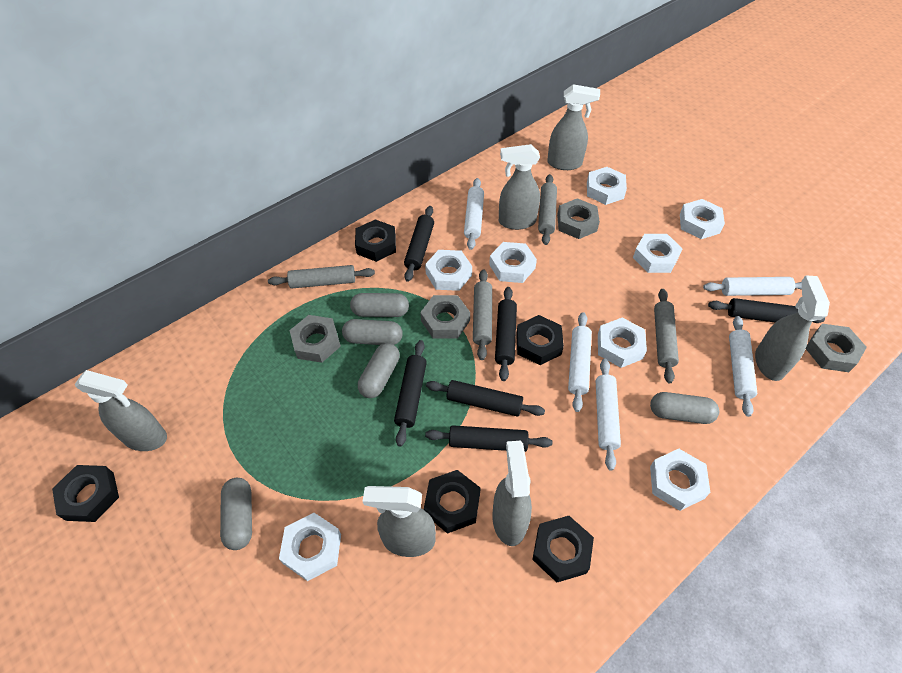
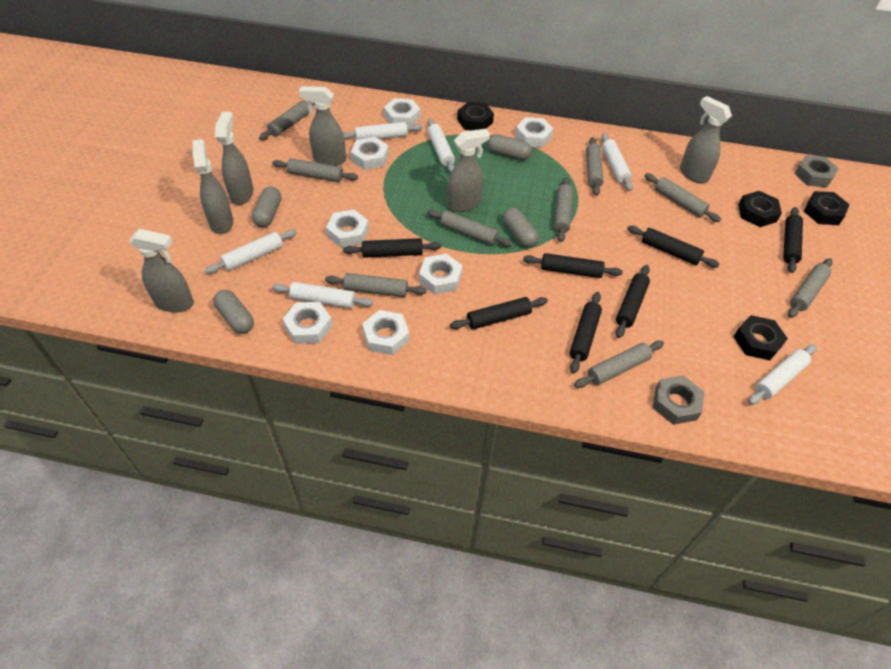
black nut: [52,465,119,522] [355,219,396,262] [424,470,481,534] [516,315,564,365] [532,516,594,583] = 5 -> [457,102,494,131] [733,315,788,360] [738,191,782,227] [804,191,850,225] = 4
black rolling pin: [394,340,427,447] [404,206,434,282] [425,425,552,452] [426,380,545,417] [495,287,517,381] [708,298,825,323] = 6 -> [343,238,441,258] [450,297,548,329] [523,253,623,278] [570,292,602,374] [616,265,650,338] [627,226,720,268] [783,207,803,273] = 7
grey capsule: [220,478,252,550] [342,319,403,345] [350,293,409,317] [358,343,400,398] [650,392,719,424] = 5 -> [213,290,254,334] [252,187,281,227] [488,134,532,160] [503,208,539,248] = 4
grey nut: [290,315,341,363] [420,295,470,339] [557,198,600,239] [806,324,867,372] = 4 -> [653,375,704,425] [794,155,839,188] = 2
grey rolling pin: [268,265,375,288] [473,269,492,360] [538,174,557,245] [654,289,679,383] = 4 -> [259,100,315,140] [272,158,358,182] [325,273,426,297] [427,209,513,247] [554,177,573,242] [574,340,664,388] [586,137,603,196] [644,173,721,222] [788,258,833,318] = 9
white nut: [279,513,341,581] [425,250,472,291] [489,242,537,283] [587,167,627,205] [598,318,647,368] [633,234,683,273] [650,449,710,511] [680,199,725,239] = 8 -> [283,302,332,344] [326,210,369,248] [350,137,389,170] [362,310,409,355] [384,98,420,127] [419,254,463,295] [515,117,553,147] = 7
white rolling pin: [464,178,484,250] [568,312,592,412] [596,359,621,471] [703,277,802,296] [729,316,757,417] = 5 -> [205,230,297,274] [272,282,373,309] [343,122,422,140] [428,118,455,172] [601,133,633,191] [748,345,817,405] = 6

